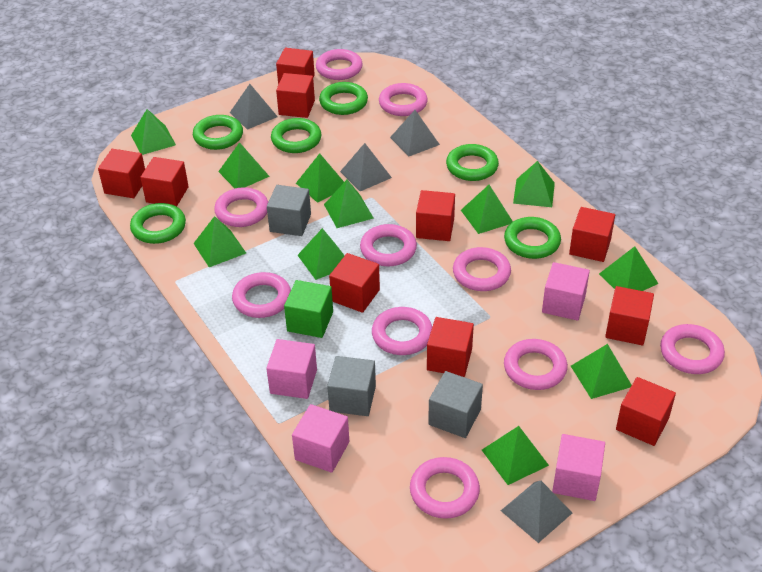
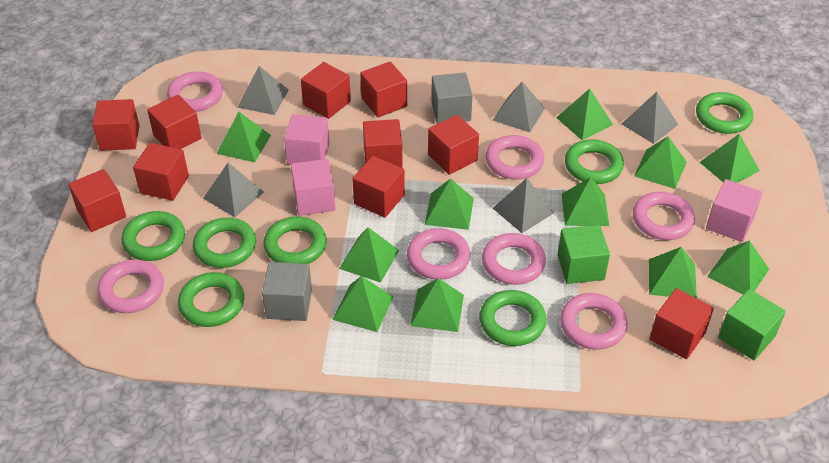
green cube: [284,280,333,338] = 1 -> [558,225,610,284] [718,289,786,360] = 2
green ring: [130,203,186,244] [193,115,243,150] [271,118,321,153] [319,82,368,115] [446,144,499,181] [504,217,561,259] = 6 -> [122,211,185,261] [178,272,244,327] [193,217,256,268] [263,216,327,264] [479,290,547,346] [565,139,624,184] [696,92,753,134] = 7
grey cube: [267,185,311,236] [327,356,376,416] [428,371,483,438] = 3 -> [262,262,312,321] [431,73,473,124] = 2
grey pyramid: [230,84,278,130] [340,143,392,191] [390,110,440,157] [501,481,572,543] = 4 -> [203,163,264,217] [237,66,289,115] [493,82,545,132] [493,178,554,233] [622,92,678,144] = 5
pink cube: [266,339,317,399] [292,404,349,473] [542,262,590,320] [552,434,605,501] = 4 -> [284,114,330,165] [291,159,336,216] [706,179,762,242] = 3
pink ring: [214,187,268,227] [232,272,291,318] [316,49,363,80] [360,224,417,267] [372,307,432,355] [379,83,428,116] [410,457,480,519] [453,247,511,291] [504,339,568,390] [660,324,725,374] = 10 -> [98,260,164,313] [167,71,223,112] [407,228,471,280] [482,233,546,285] [486,135,544,179] [560,293,628,350] [633,192,695,240] = 7

